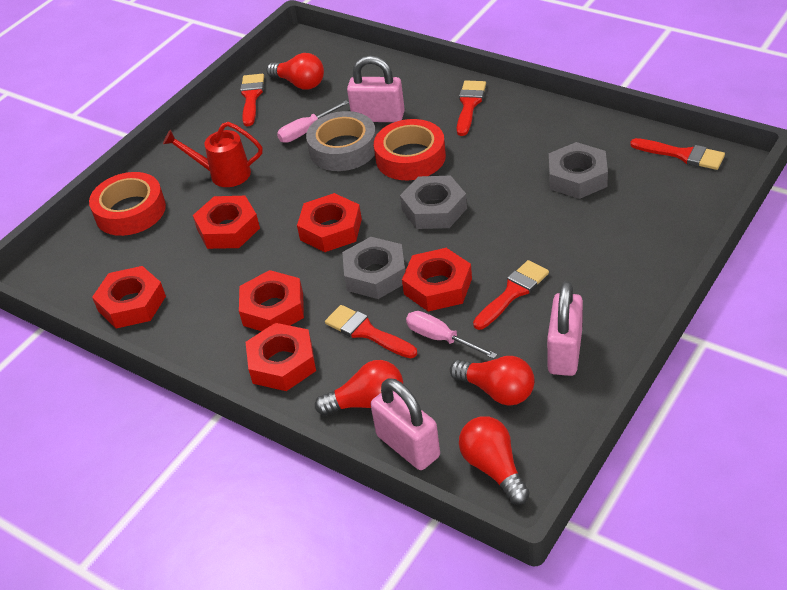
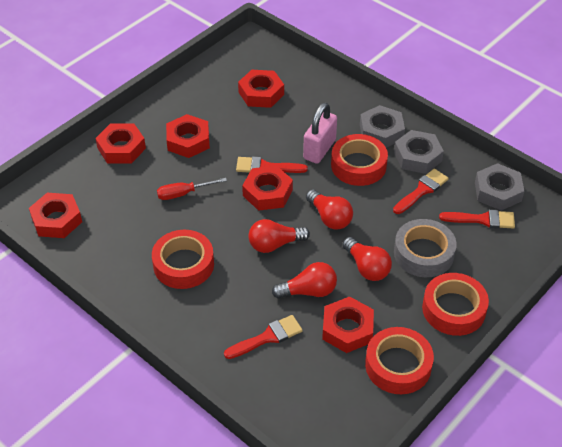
pink padlock: [347,56,405,122] [371,378,440,470] [547,281,583,376] = 3 -> [303,103,337,164] = 1
pink screwdriver: [277,100,349,143] [406,311,497,359] = 2 -> none = 0
red brush: [240,74,264,127] [325,305,417,358] [457,80,486,136] [473,260,549,330] [630,138,725,170] = 5 -> [224,315,303,359] [236,157,308,173] [393,169,449,214] [439,210,515,229] = 4
red screwdriver: none = 0 -> [157,178,227,200] = 1
red tape: [89,172,166,236] [374,119,446,180] = 2 -> [152,230,214,289] [331,134,388,186] [365,327,434,394] [422,273,489,336] = 4
red watering can: [163,122,263,187] = 1 -> none = 0

